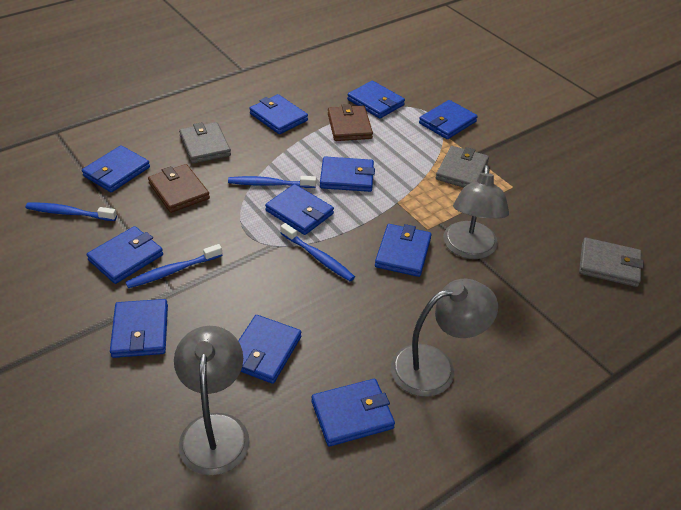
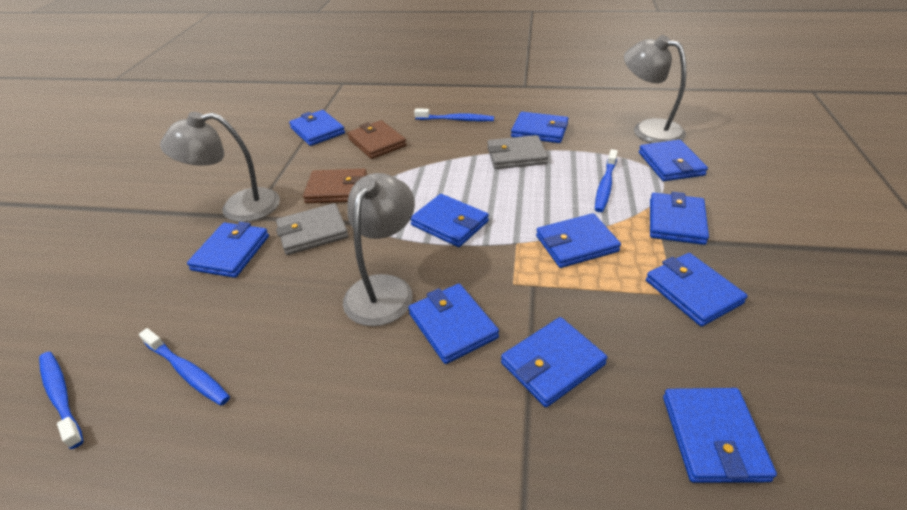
grey wallet: [179,122,231,164] [436,146,489,188] [579,238,644,287] = 3 -> [276,203,348,255] [487,135,548,169] = 2

